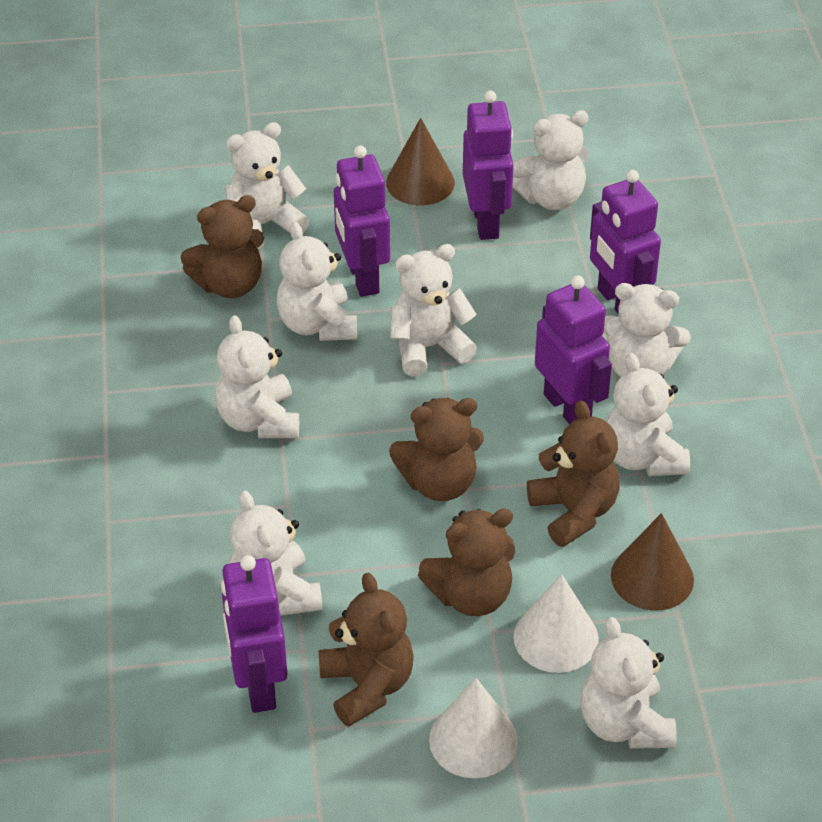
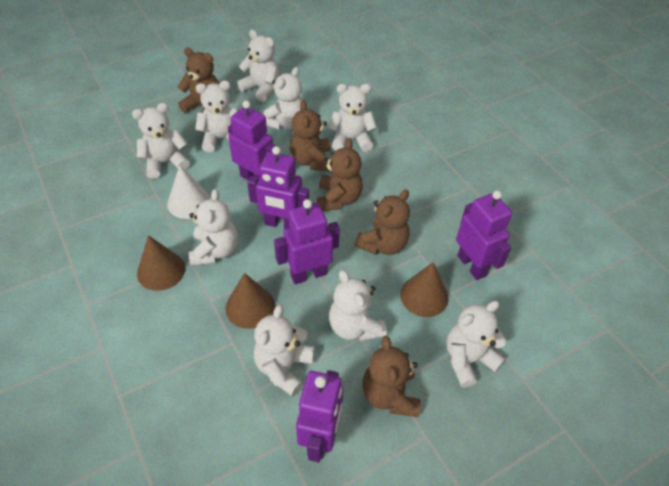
brown cone: [386,118,455,206] [611,513,694,611] = 2 -> [137,235,185,291] [225,273,275,329] [400,262,448,317] = 3
white cone: [429,678,518,778] [513,574,599,673] = 2 -> [167,165,211,219] = 1

